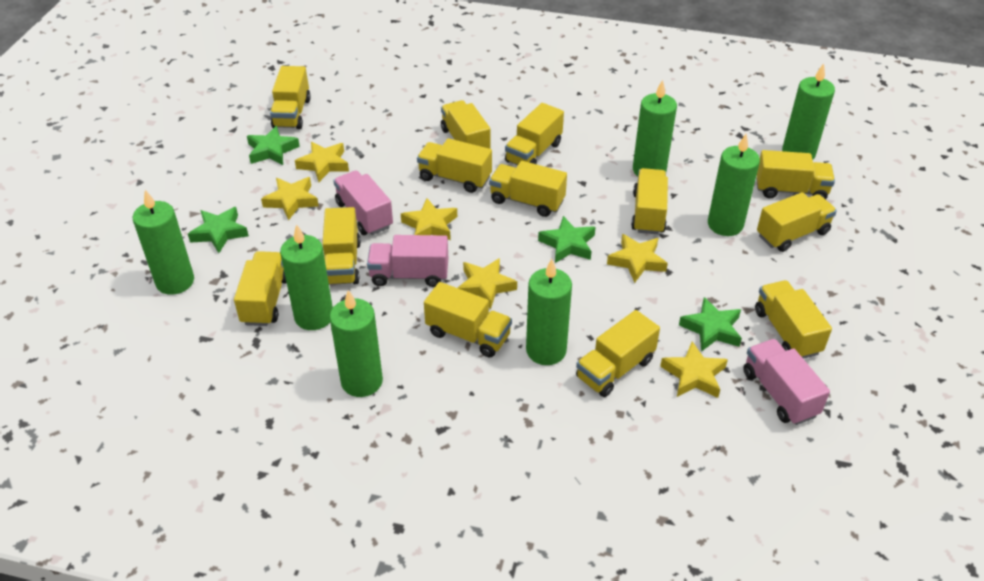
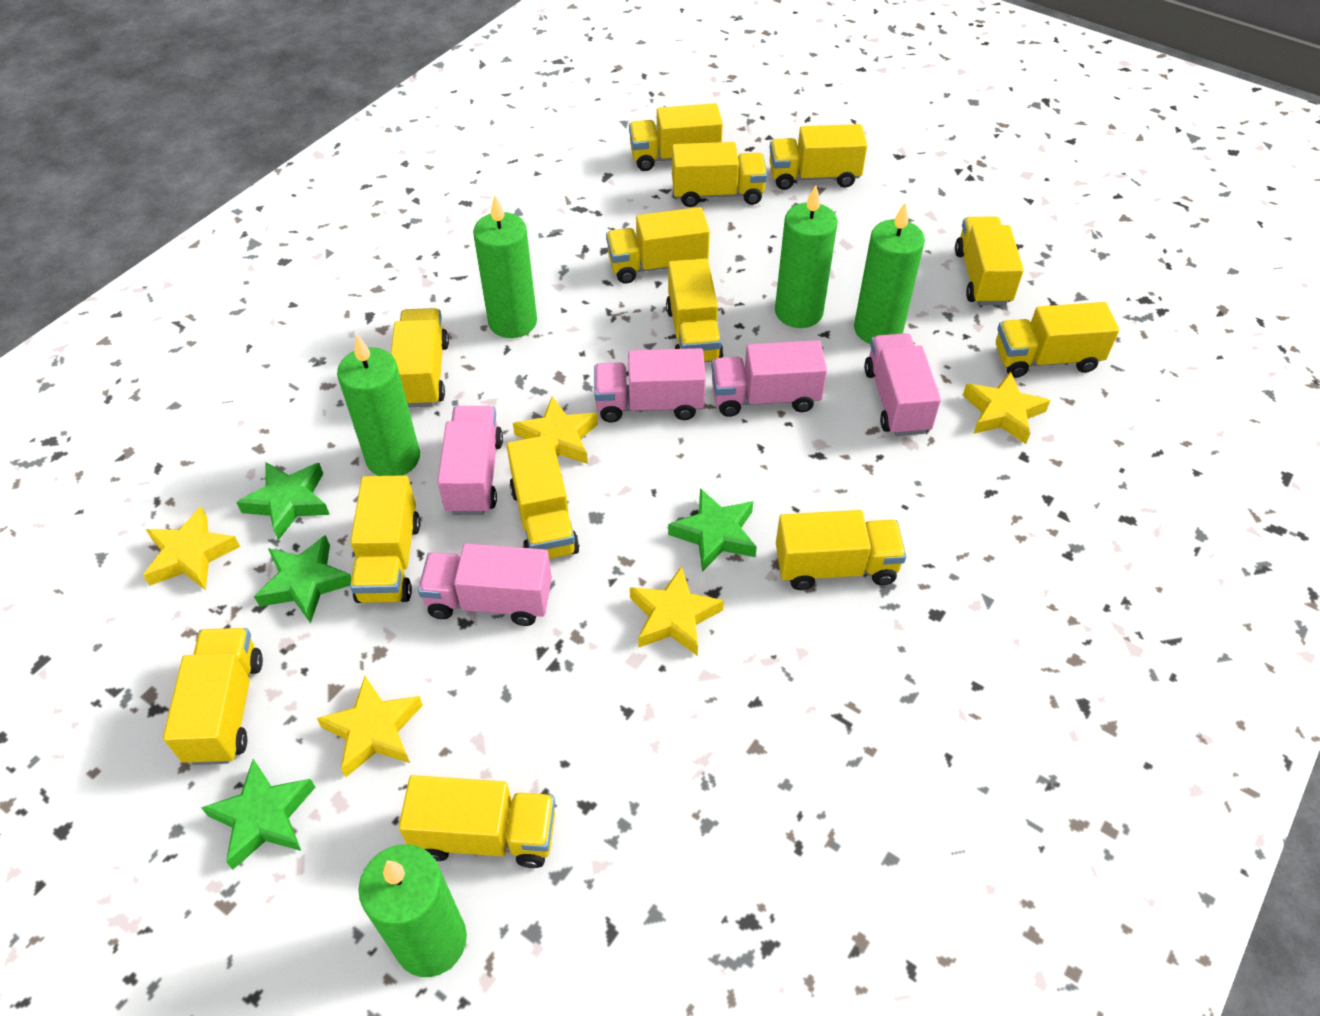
green candle: [133,190,194,295] [280,224,333,330] [329,290,383,397] [526,259,572,365] [633,80,677,176] [708,134,760,236] [782,63,835,160] = 7 -> [337,335,420,476] [358,844,467,977] [473,195,537,338] [775,185,838,328] [854,202,925,344] = 5
pink truck: [333,170,393,235] [367,235,448,287] [743,339,830,425] = 3 -> [418,543,552,626] [437,406,503,515] [594,348,706,423] [711,340,827,417] [864,333,941,436] = 5
yellow star: [261,177,319,220] [295,142,349,182] [401,198,457,240] [458,258,517,309] [607,234,668,283] [660,341,728,398] = 6 -> [143,507,240,590] [317,676,423,777] [513,396,598,464] [630,566,724,656] [963,371,1051,444] = 5

